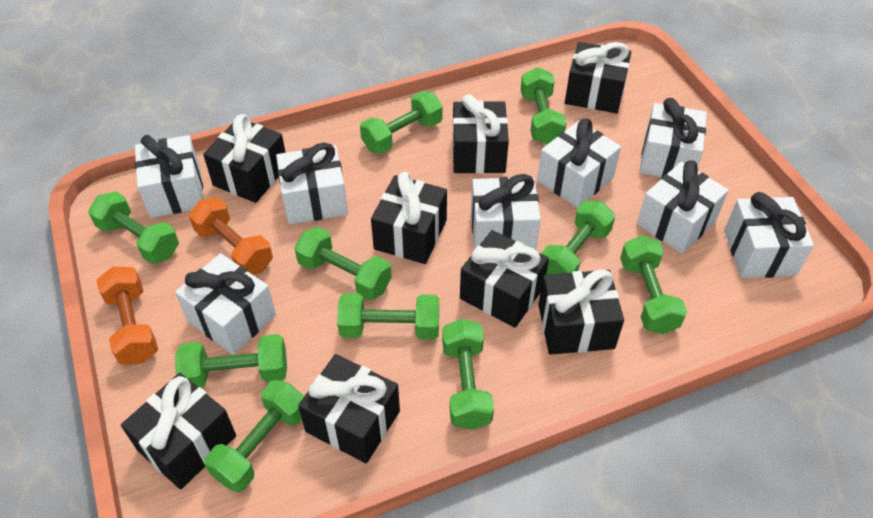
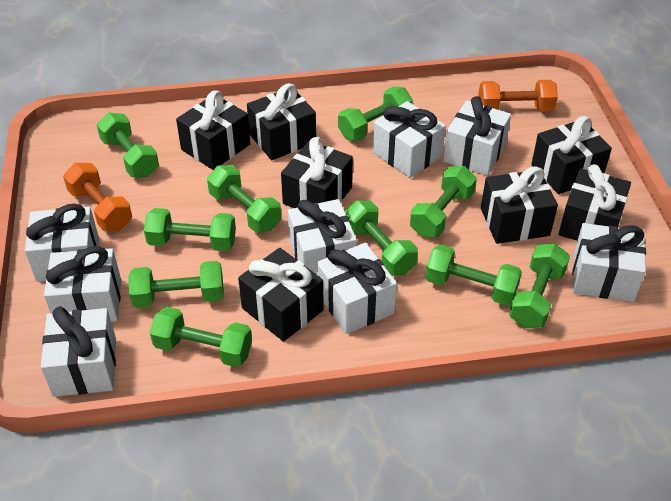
black gift: [121,373,236,489] [203,114,286,203] [298,354,400,463] [371,172,447,264] [452,94,509,174] [460,230,549,328] [539,269,624,355] [565,42,631,113] = 8 -> [176,91,250,170] [238,248,324,342] [247,83,316,160] [281,137,353,208] [481,167,558,244] [531,116,612,194] [559,164,631,241] = 7

